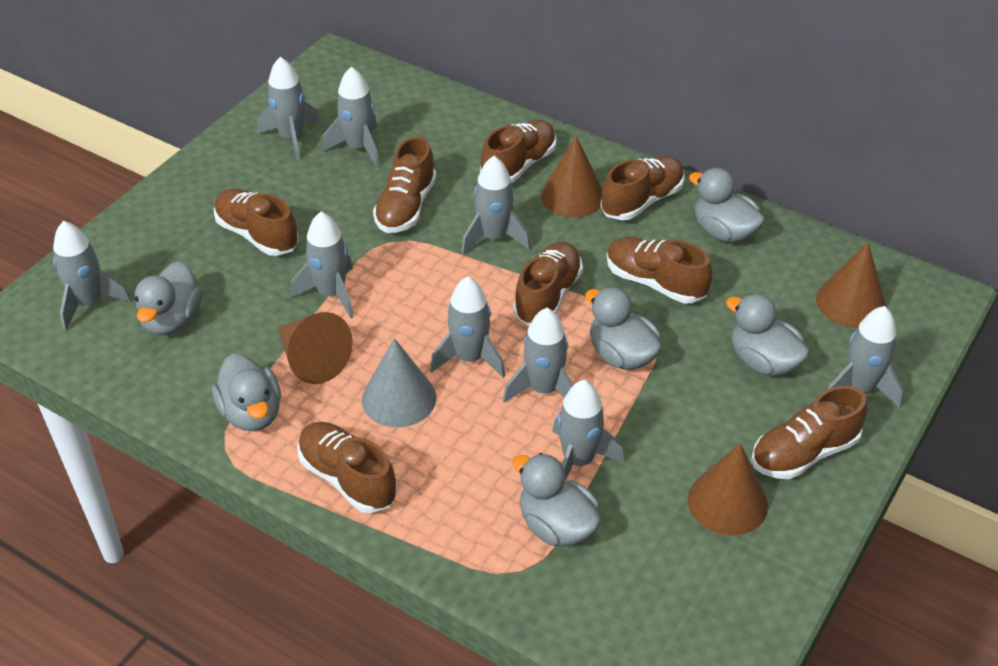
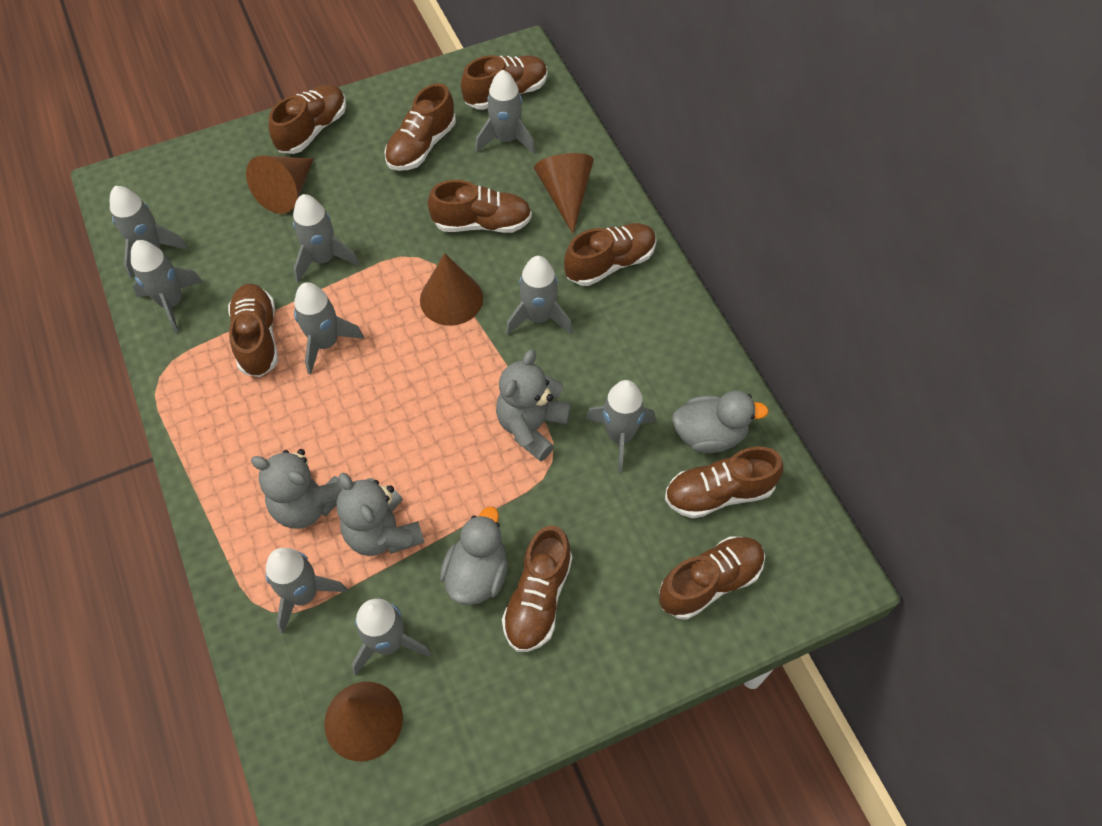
brown shoe: [214,189,299,256] [297,422,397,513] [373,136,436,233] [480,120,557,184] [513,241,583,326] [600,156,685,220] [607,237,713,303] [751,386,867,479] = 8 -> [228,284,278,377] [268,84,346,154] [384,83,456,171] [428,180,532,233] [461,55,548,110] [502,525,572,652] [564,223,657,286] [659,536,765,620] [665,447,784,519] = 9
grey cone: [362,338,436,427] = 1 -> none = 0
grey duck: [135,261,202,335] [212,353,281,431] [512,453,601,546] [585,287,662,370] [689,168,765,243] [726,294,810,376] = 6 -> [440,507,508,605] [672,391,769,453] = 2
grey teddy bear: none = 0 -> [251,449,343,529] [337,473,424,556] [496,349,571,461] = 3

